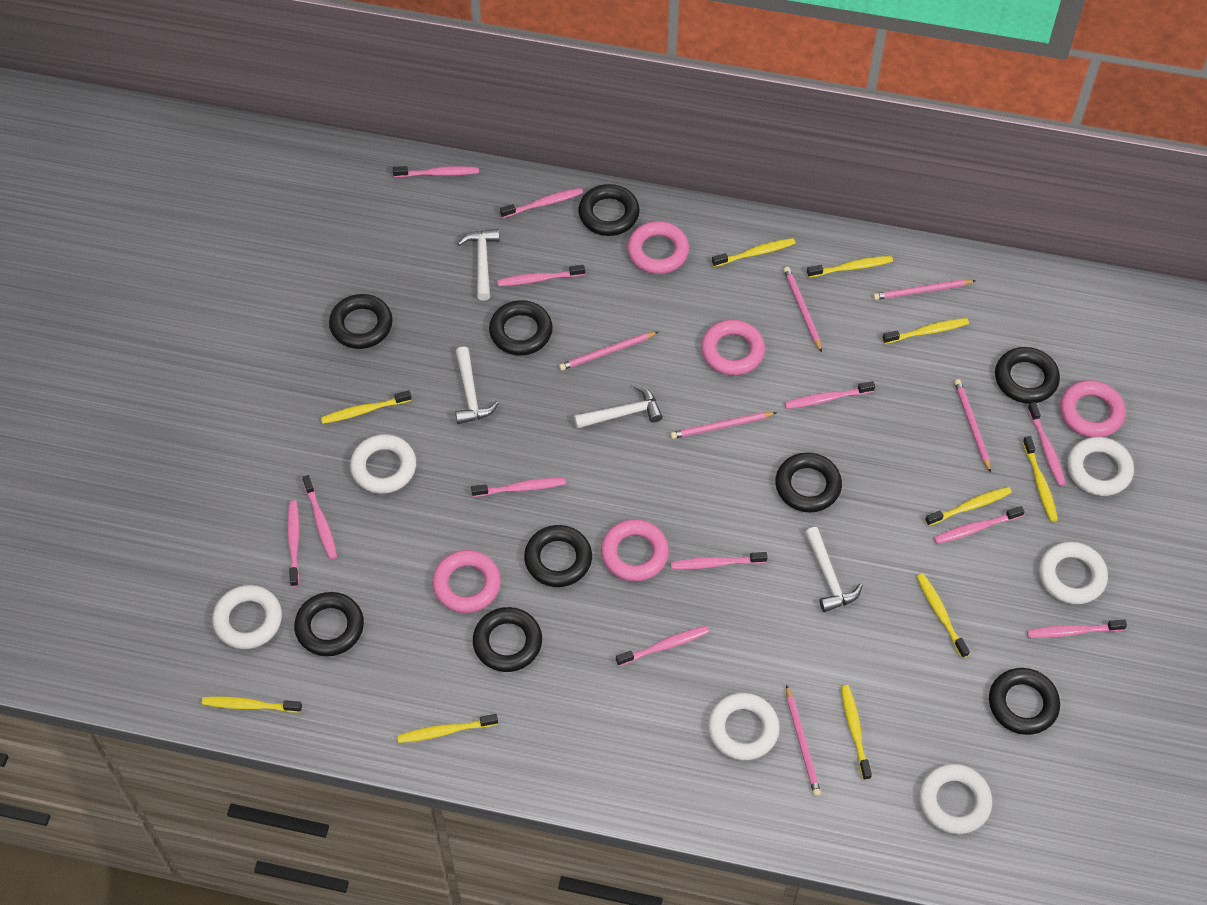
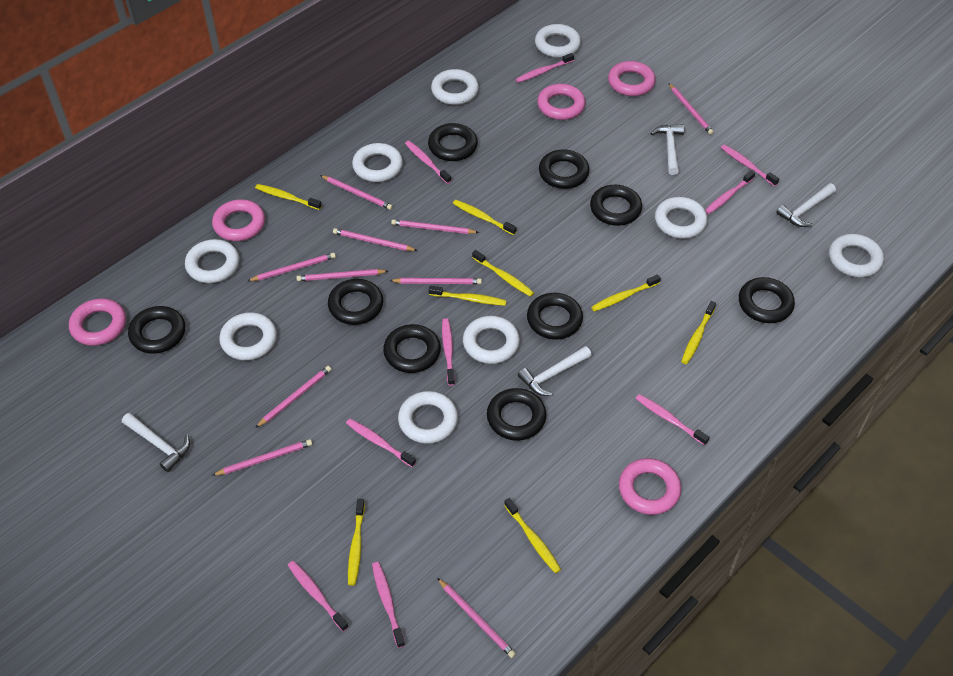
pink pencil: [559,332,658,370] [670,412,777,439] [784,267,822,352] [786,685,821,796] [873,279,976,300] [954,379,991,473] = 6 -> [212,439,312,476] [248,253,336,281] [255,366,331,428] [296,269,388,281] [320,175,393,210] [333,228,418,251] [389,278,482,284] [391,219,479,234] [437,578,516,658] [669,84,714,135] = 10
pink toothbrush: [287,500,299,587] [302,475,337,559] [393,166,479,177] [471,478,566,497] [497,265,585,286] [500,188,583,218] [616,626,709,666] [671,552,768,569] [785,381,875,409] [934,506,1025,544] [1027,620,1127,638] [1028,402,1066,486] = 12 -> [288,561,349,632] [346,419,416,467] [372,562,405,648] [405,141,451,184] [442,318,455,386] [516,53,574,83] [635,394,710,445] [705,170,755,215] [721,144,779,186] = 9
white ring: [212,585,282,649] [350,434,416,494] [708,693,780,760] [919,764,992,834] [1039,542,1108,604] [1067,437,1134,496] = 6 -> [185,239,239,283] [219,312,277,360] [352,143,403,182] [398,391,458,444] [431,69,479,105] [463,316,520,364] [535,24,581,58] [655,197,708,239] [829,234,884,277] = 9
yellow toothbrush: [202,696,302,713] [321,390,412,424] [397,714,498,743] [712,238,796,267] [807,256,893,278] [841,685,872,780] [882,318,969,344] [917,573,970,658] [925,487,1012,526] [1023,436,1058,522] = 10 -> [255,184,322,210] [348,499,365,586] [429,286,507,306] [453,200,517,235] [472,250,534,297] [504,498,561,573] [591,275,661,312] [681,301,716,364] = 8

